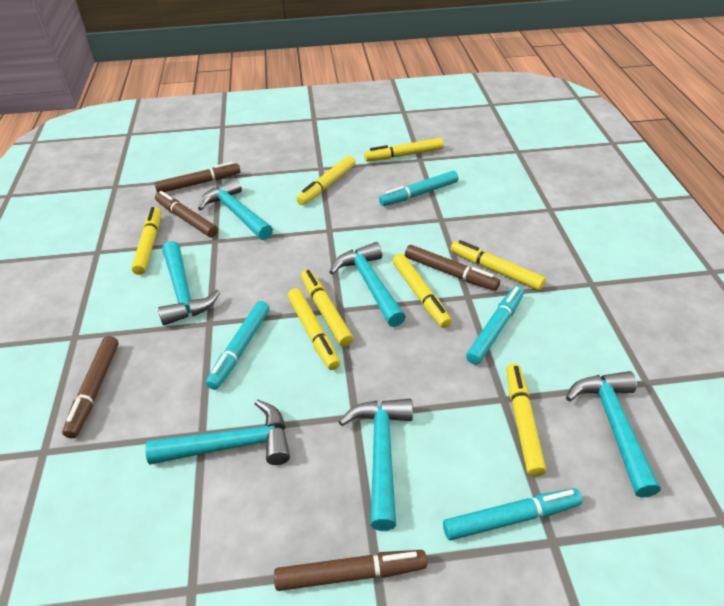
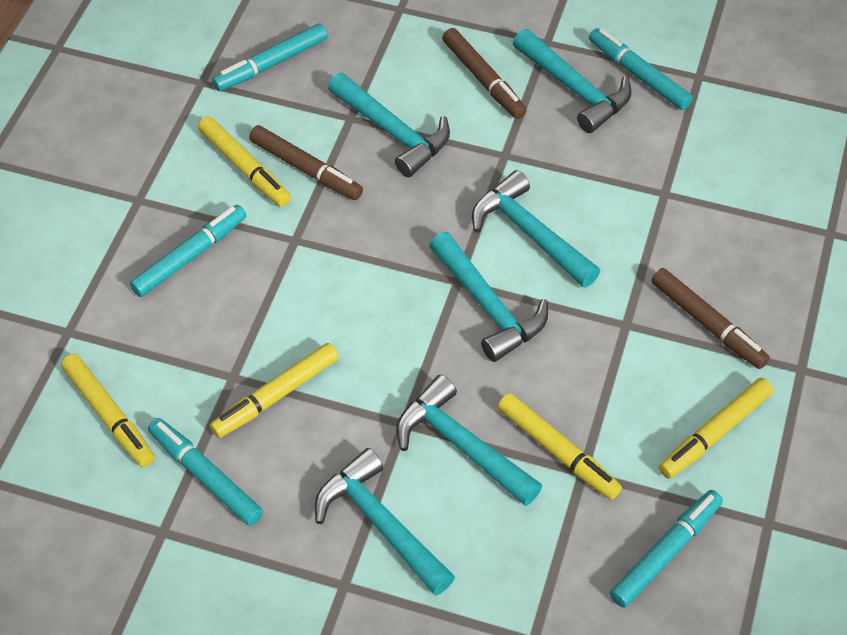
brown marker: [62,336,118,438] [154,162,241,193] [155,191,218,237] [274,550,427,591] [405,245,500,291] = 5 -> [249,125,363,200] [442,28,527,119] [652,268,770,369] = 3
turquoise marker: [206,301,270,390] [379,171,458,206] [443,488,582,540] [466,286,524,365] = 4 -> [130,205,246,297] [148,418,263,526] [212,23,328,91] [589,28,693,110] [610,490,723,608] = 5
yellow marker: [131,207,161,275] [288,288,340,370] [296,156,355,205] [301,269,353,346] [364,138,444,161] [393,254,452,328] [451,240,546,290] [506,364,546,477] = 8 -> [61,354,155,467] [198,116,291,207] [210,343,339,438] [498,393,622,500] [659,378,773,479] = 5

